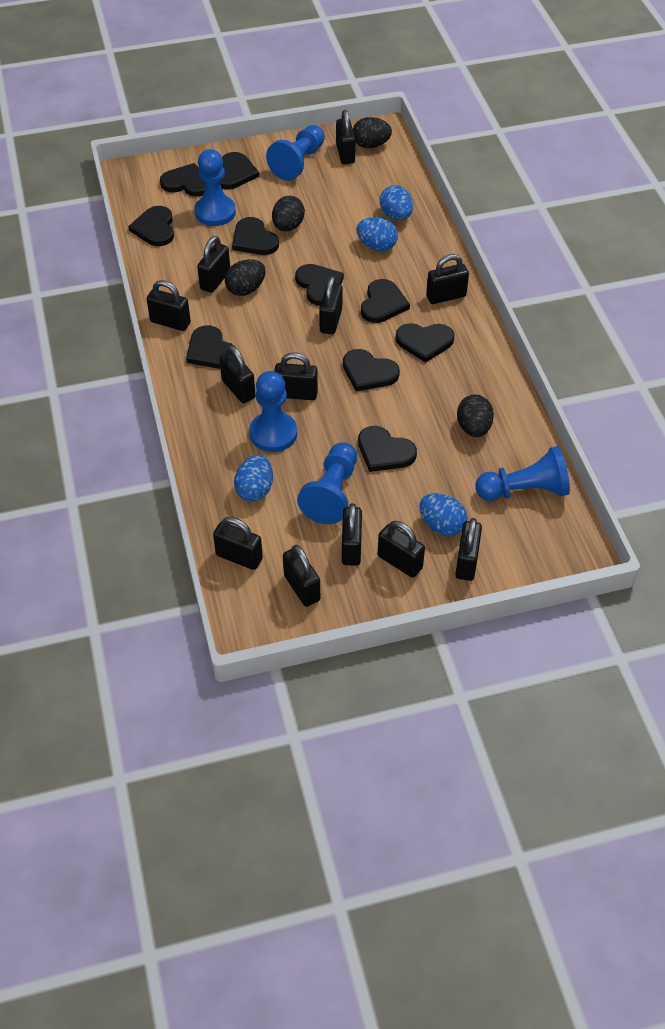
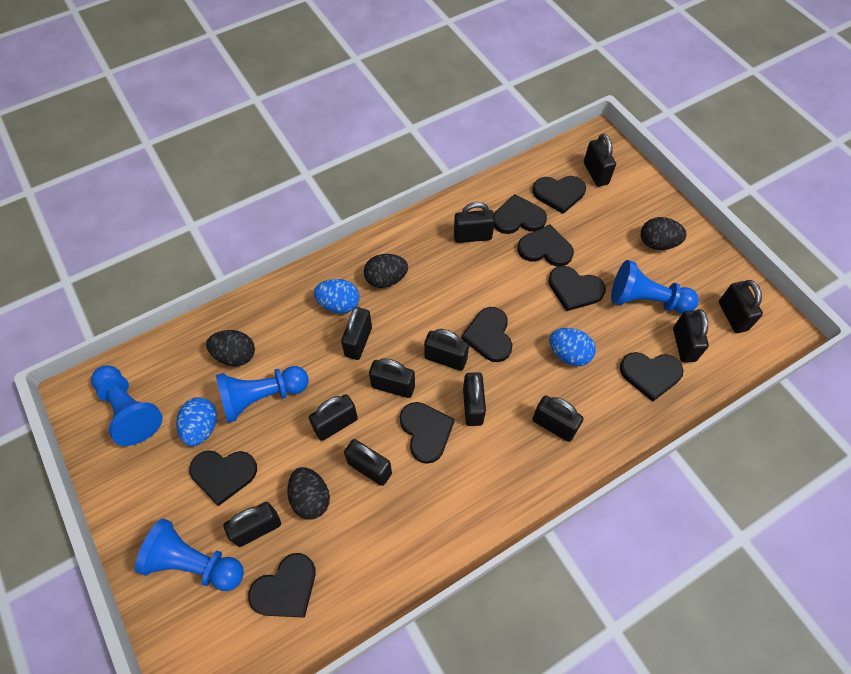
black heart: [128,206,174,246] [160,163,205,197] [186,325,234,369] [220,152,259,190] [232,217,279,255] [295,264,344,306] [343,349,400,391] [358,426,417,472] [361,279,410,323] [396,323,455,363] = 10 -> [189,451,257,506] [248,553,315,618] [400,402,455,464] [461,307,512,362] [494,194,547,234] [518,224,574,267] [533,176,586,214] [548,266,606,311] [620,352,684,402] = 9
blue egg: [234,455,273,502] [356,217,398,251] [380,185,413,220] [419,493,467,536] = 4 -> [176,397,217,446] [314,279,360,314] [549,328,596,366] = 3
blue pawn: [194,149,236,226] [249,371,297,452] [266,125,325,181] [297,442,357,524] [475,446,570,501] = 5 -> [91,365,162,446] [135,519,244,591] [216,366,309,423] [611,260,699,314] = 4

